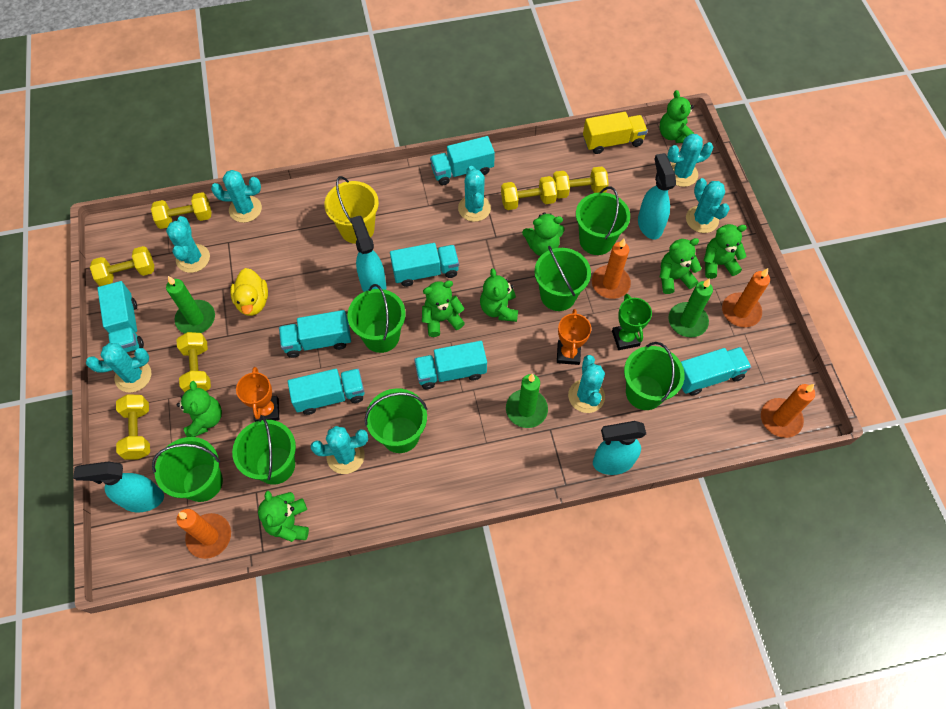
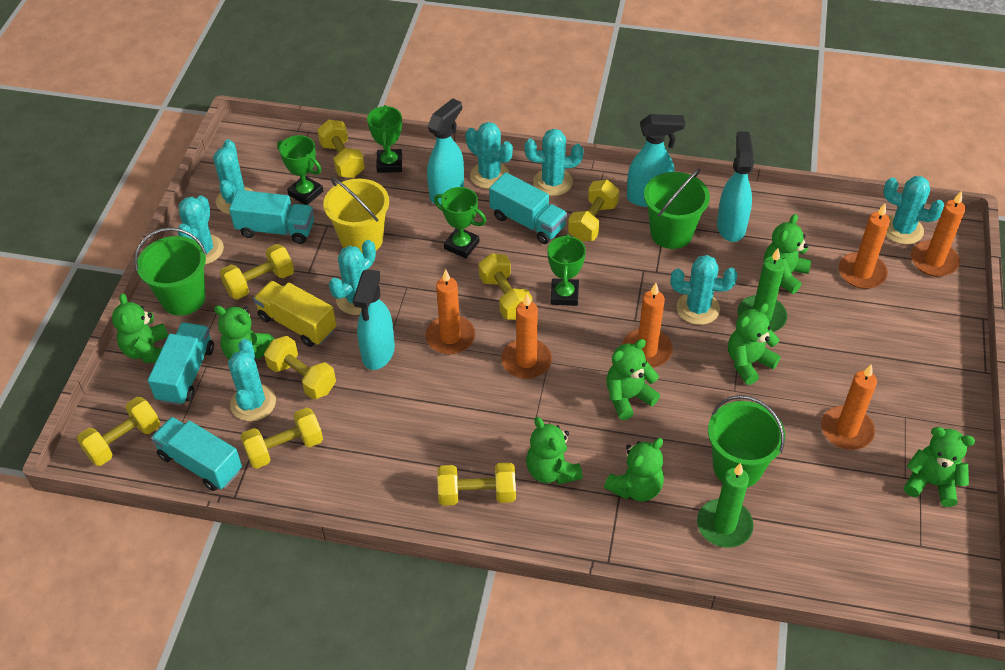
green bucket: [152,437,223,502] [232,417,296,485] [347,284,406,353] [365,388,428,453] [534,246,591,311] [576,187,630,255] [624,342,685,410] = 7 -> [134,227,207,316] [644,169,710,249] [708,395,785,487] = 3
green candle: [166,276,215,334] [506,374,548,428] [668,278,713,337] = 3 -> [697,463,754,548] [737,248,787,332] = 2
green trophy: [612,294,652,350] = 1 -> [277,135,323,205] [367,105,402,173] [434,187,486,258] [547,234,586,306] = 4
orange candle: [176,509,231,559] [592,239,631,299] [722,268,770,328] [761,384,815,438] = 4 -> [425,269,475,355] [501,294,552,379] [622,283,673,368] [821,364,877,450] [839,203,890,289] [911,191,966,277] = 6
orange trophy: [236,367,279,422] [557,309,591,365] = 2 -> none = 0
turquoise truck: [97,281,144,352] [279,310,351,358] [288,369,364,415] [390,243,459,287] [414,341,487,389] [430,136,495,185] [681,347,751,396] = 7 -> [148,323,214,406] [151,417,242,491] [229,190,314,244] [489,172,567,244] = 4
yellow duck: [230,268,268,316] = 1 -> none = 0
yellow dumbbell: [90,246,154,286] [116,394,150,459] [151,192,212,229] [176,332,211,392] [501,176,557,210] [553,167,609,199] = 6 -> [77,397,160,466] [220,244,294,300] [240,407,323,468] [264,336,336,399] [317,120,365,178] [437,462,516,506] [479,253,532,320] [568,180,619,241] = 8

